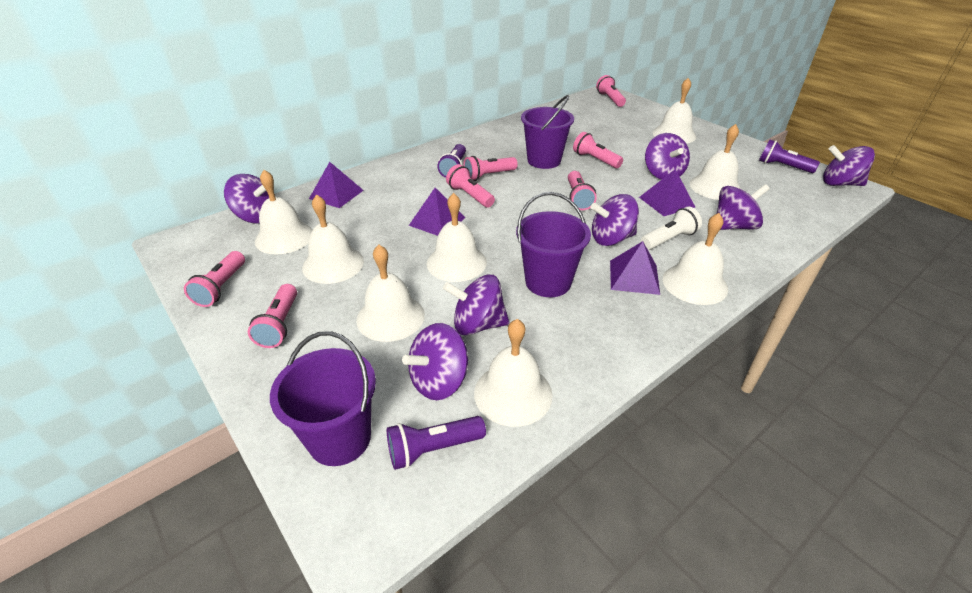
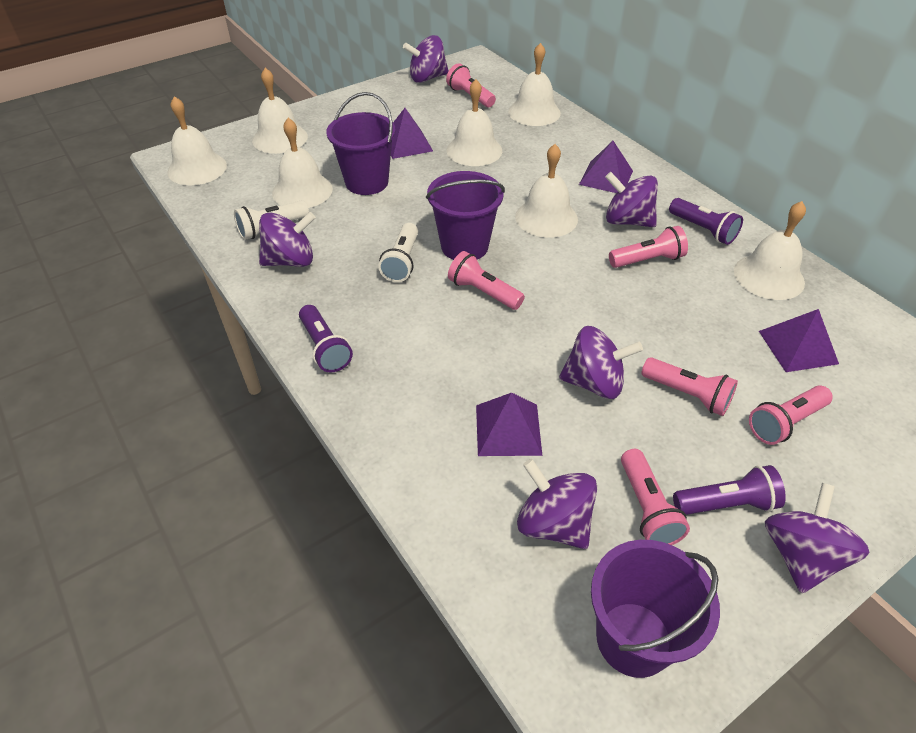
pink flashlight: [184,251,245,307] [248,284,297,348] [446,164,495,208] [463,156,518,181] [568,171,597,210] [573,132,623,168] [596,75,626,107] = 7 -> [446,63,496,107] [448,251,525,310] [609,226,688,268] [621,449,690,545] [642,357,738,416] [749,385,833,445] = 6
purple spinning top: [224,174,269,224] [402,323,468,400] [443,274,509,335] [591,194,639,246] [645,133,690,180] [717,184,770,230] [823,145,875,186] = 7 -> [259,212,316,267] [403,35,449,83] [517,459,597,549] [559,326,643,399] [605,172,658,227] [765,483,869,593] = 6
white bell: [255,170,312,255] [302,194,364,284] [356,245,425,342] [427,193,487,282] [474,319,553,427] [653,78,696,144] [663,213,728,305] [690,124,741,200] = 8 -> [167,96,227,185] [252,68,308,154] [272,118,333,208] [447,79,502,166] [508,43,561,126] [515,144,578,238] [734,201,806,300] = 7
white flashlight: [641,207,702,250] = 1 -> [234,200,309,240] [378,223,418,282] = 2

